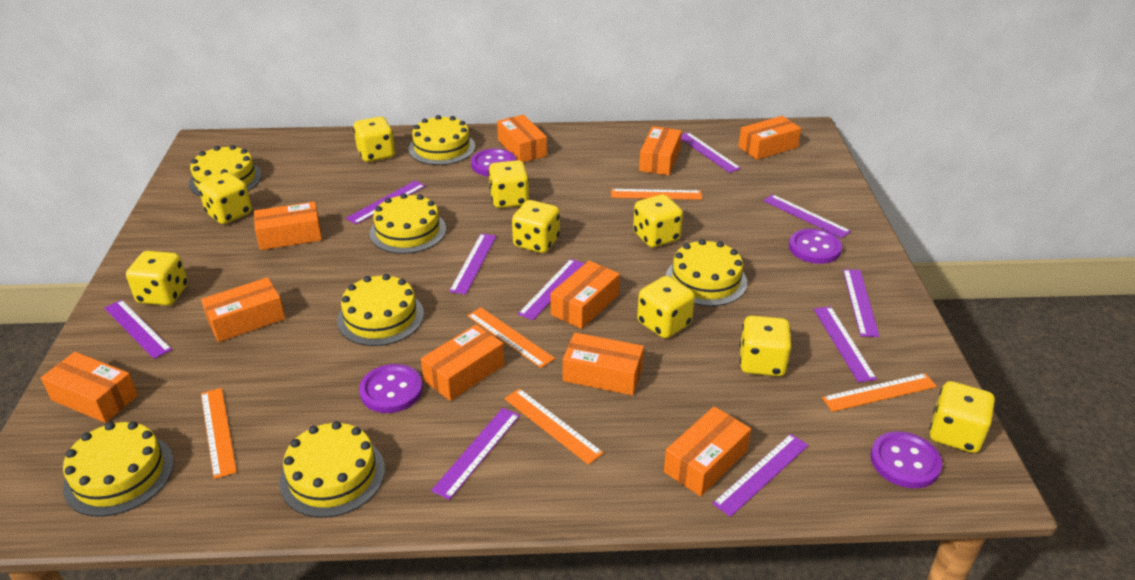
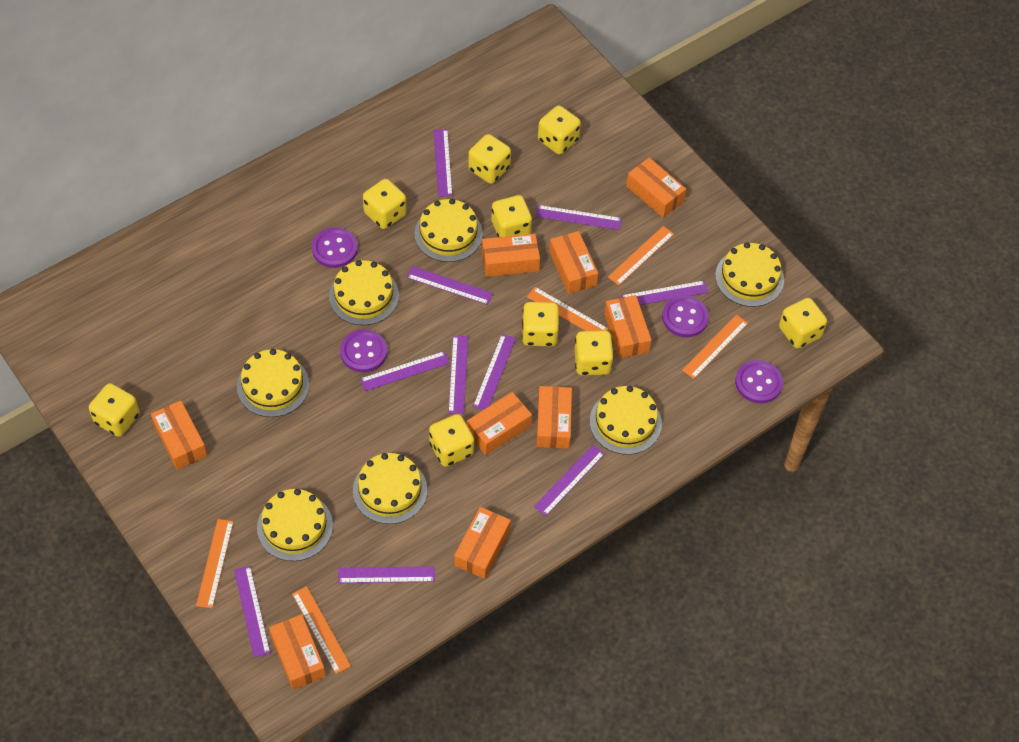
orange box: [41,352,138,423] [201,277,285,342] [254,201,322,250] [421,324,505,401] [497,115,547,163] [551,261,620,329] [563,333,644,395] [639,126,682,176] [664,406,751,496] [738,116,801,160] = 10 -> [151,400,207,470] [269,614,326,690] [454,507,511,579] [467,392,532,455] [482,234,540,277] [536,386,572,449] [549,231,598,294] [604,295,652,358] [626,158,686,218] = 9

